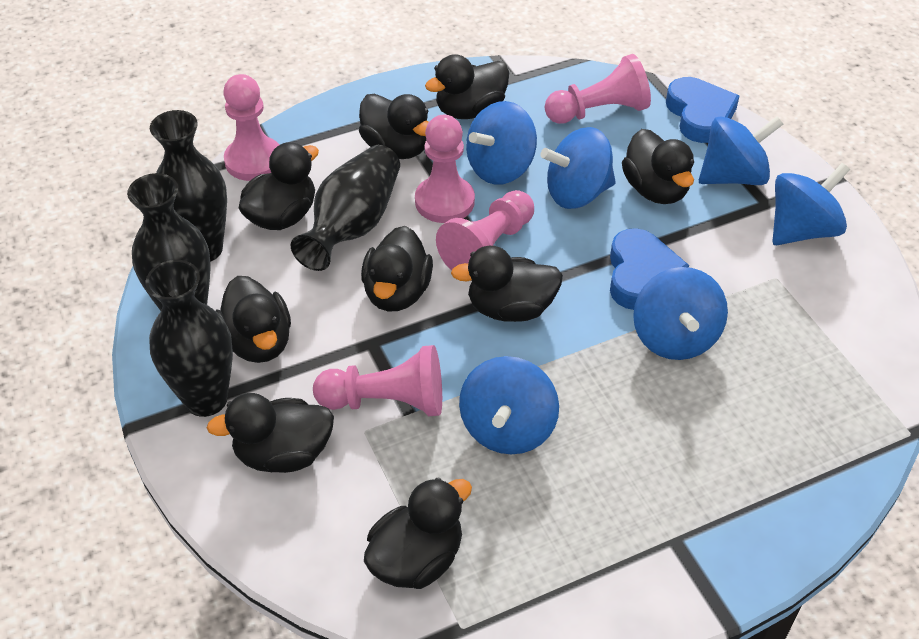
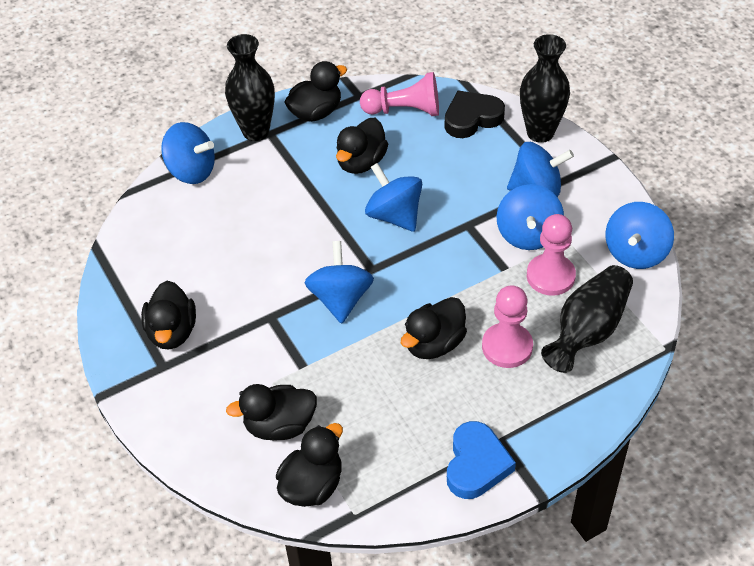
black duck: [207,393,334,473] [216,276,291,363] [239,142,319,230] [359,94,429,159] [361,226,433,312] [364,477,472,589] [425,54,509,119] [451,246,563,322] [622,129,694,204] = 9 -> [141,281,196,350] [226,384,317,440] [276,423,343,507] [285,61,347,122] [336,118,388,174] [401,297,467,359] = 6
black heart: none = 0 -> [445,91,505,138] = 1
black vase: [127,173,211,311] [145,260,233,417] [150,110,227,262] [291,145,400,271] = 4 -> [225,34,275,141] [520,34,570,143] [541,265,633,373] = 3
blue heart: [610,228,689,310] [666,77,739,143] = 2 -> [447,421,516,499] = 1
pink pawn: [223,74,279,181] [313,345,442,416] [415,115,475,223] [436,190,534,271] [545,54,651,124] = 5 -> [360,72,439,116] [482,285,533,368] [527,214,576,296] = 3

